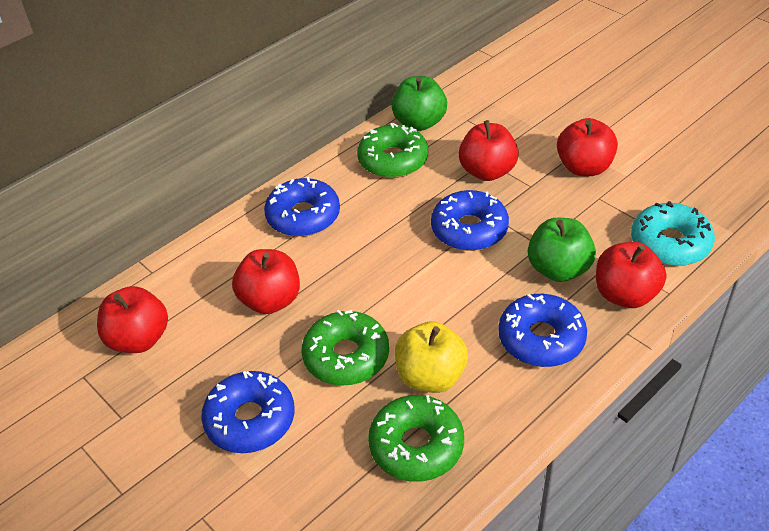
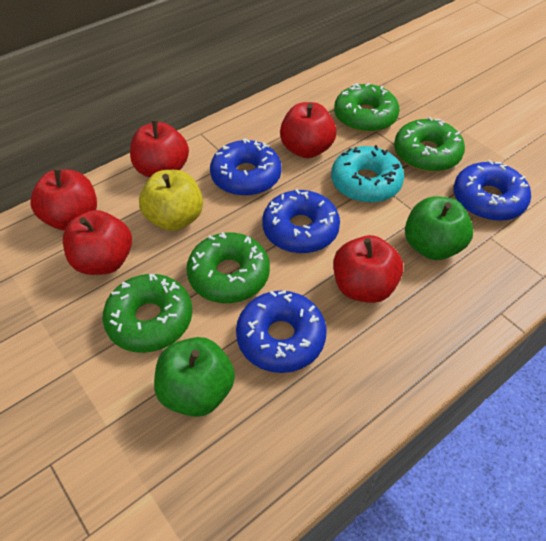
green donut: [302,310,389,386] [357,123,428,178] [368,395,464,482] = 3 -> [102,274,192,353] [186,232,270,303] [334,83,399,133] [394,117,465,172] = 4

